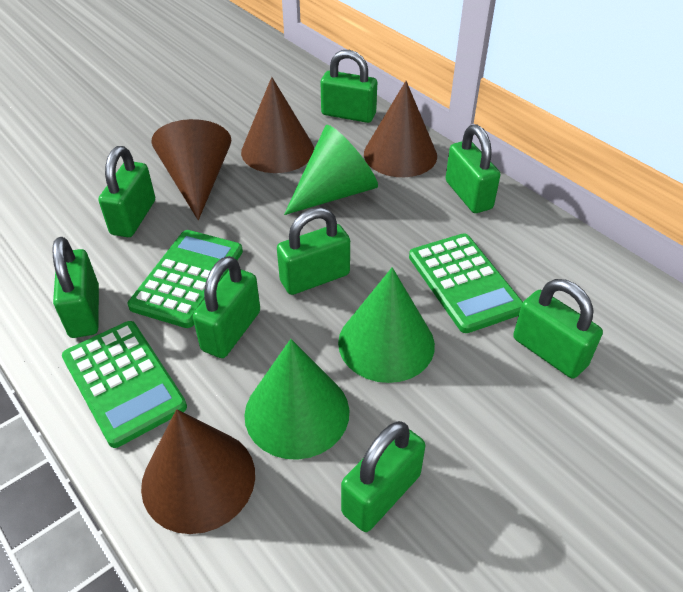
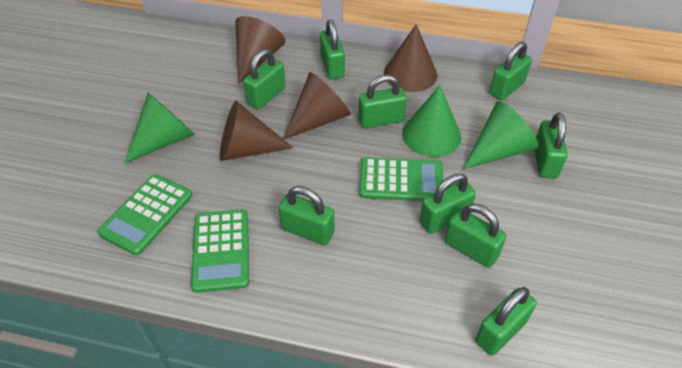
green padlock: [53,237,99,338] [98,146,155,237] [193,256,260,358] [277,208,350,295] [321,50,377,123] [341,421,425,532] [446,124,500,213] [513,279,603,378] = 8 -> [243,49,286,109] [279,186,335,245] [320,20,345,79] [358,75,407,128] [419,173,476,234] [445,204,506,268] [475,287,537,356] [489,42,532,101] [535,113,568,179] = 9

